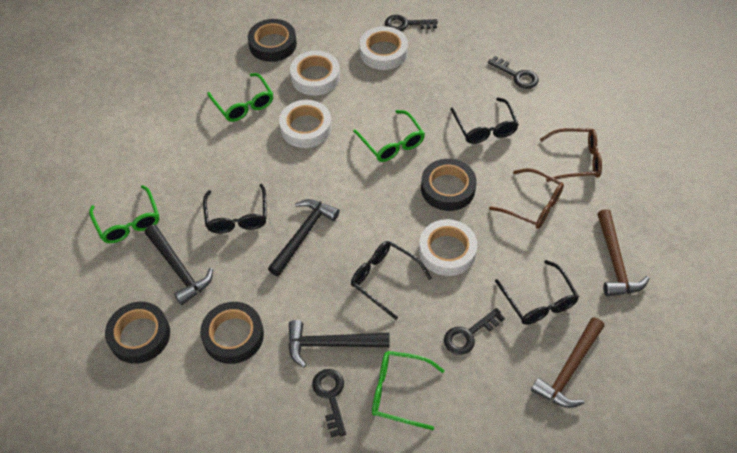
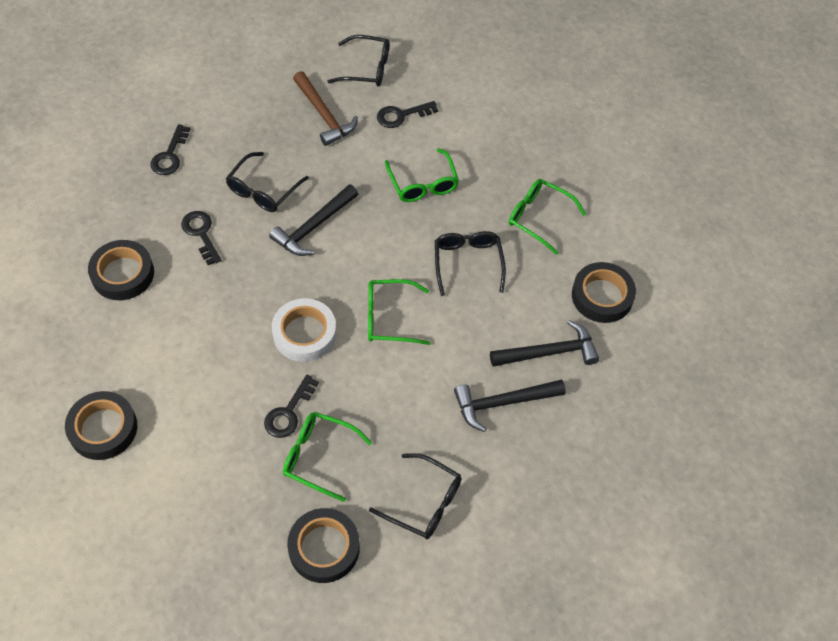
brown glasses: [489,168,564,229] [540,128,602,182] = 2 -> none = 0
brown hammer: [531,317,604,408] [597,209,650,297] = 2 -> [293,71,358,146] = 1
white tape: [279,100,332,148] [290,50,340,95] [359,26,408,70] [419,219,477,276] = 4 -> [272,298,336,362] = 1

